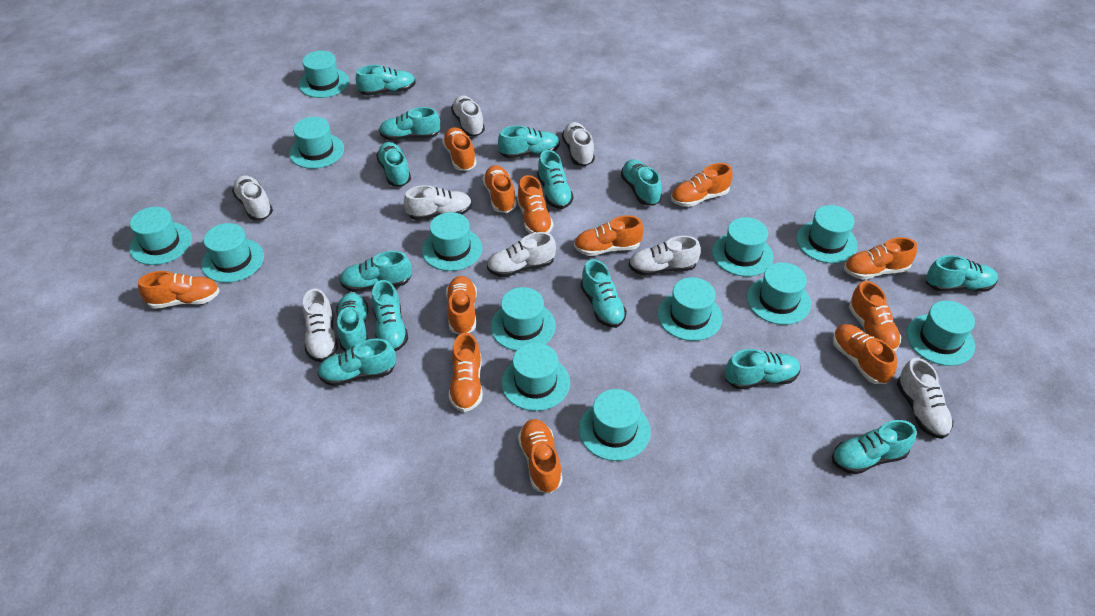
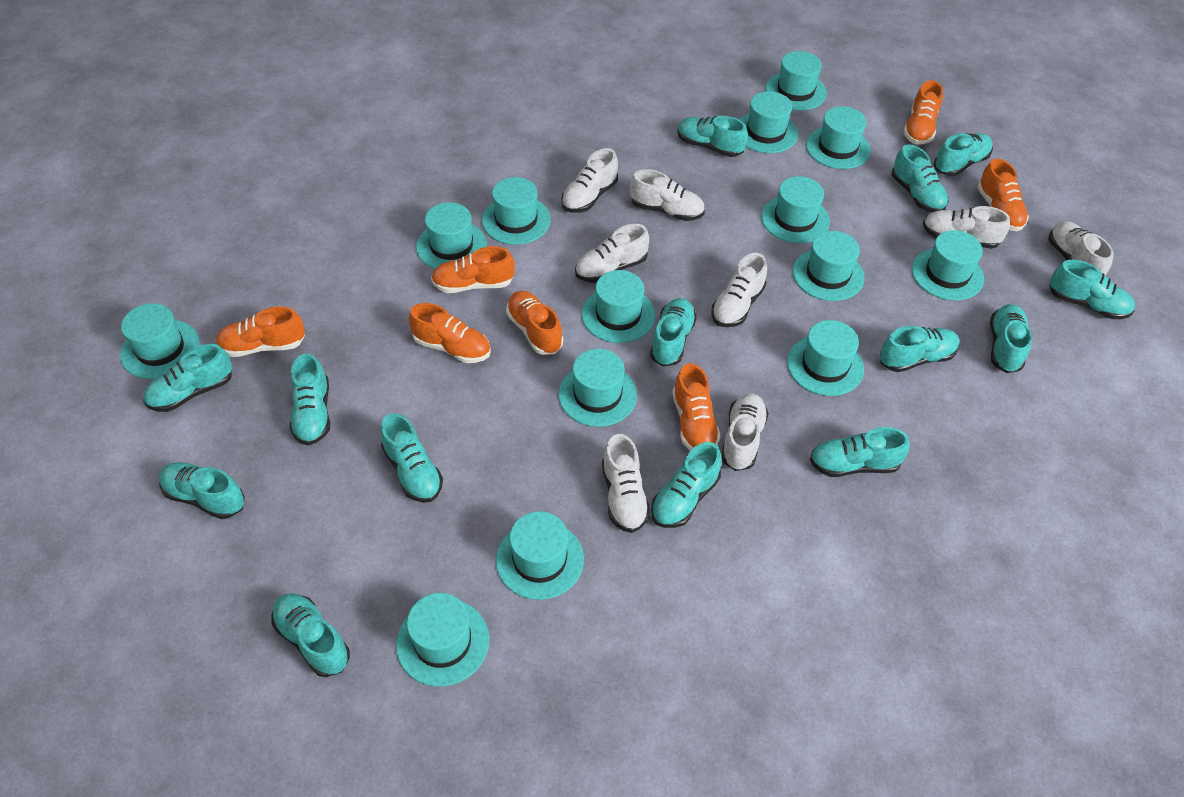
orange shoe: [138,271,220,309] [442,127,477,171] [446,276,477,335] [449,333,483,412] [483,165,517,213] [517,175,553,234] [518,419,563,494] [574,215,644,256] [671,163,733,207] [833,324,897,384] [844,237,917,280] [849,281,901,351] = 12 -> [216,306,305,357] [409,303,491,363] [431,246,515,293] [506,291,563,355] [672,363,721,451] [903,80,943,145] [977,159,1029,231] = 7
turquoise hat: [129,207,192,265] [201,223,264,283] [289,117,344,169] [299,51,349,98] [422,212,482,271] [490,287,556,351] [501,343,570,411] [579,389,651,461] [658,277,723,341] [712,217,773,277] [747,262,811,325] [796,205,858,263] [906,301,975,366] = 13 -> [120,303,200,379] [396,593,489,686] [416,202,487,269] [482,177,551,245] [496,511,584,600] [558,349,637,427] [582,270,656,343] [739,91,798,153] [761,176,830,243] [765,51,827,110] [787,320,864,396] [793,231,865,301] [806,106,871,169] [912,230,984,300] = 14

